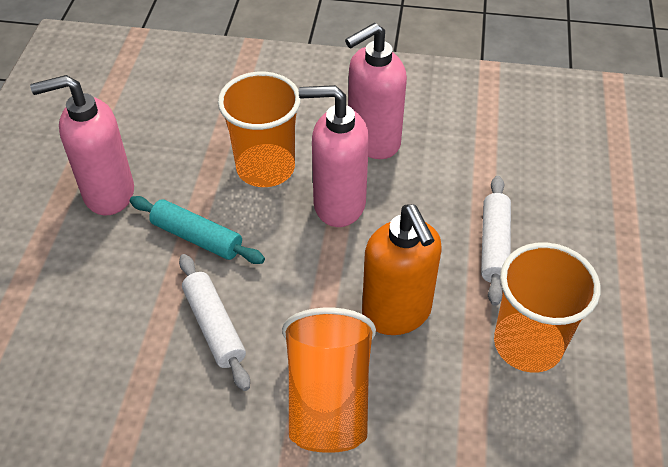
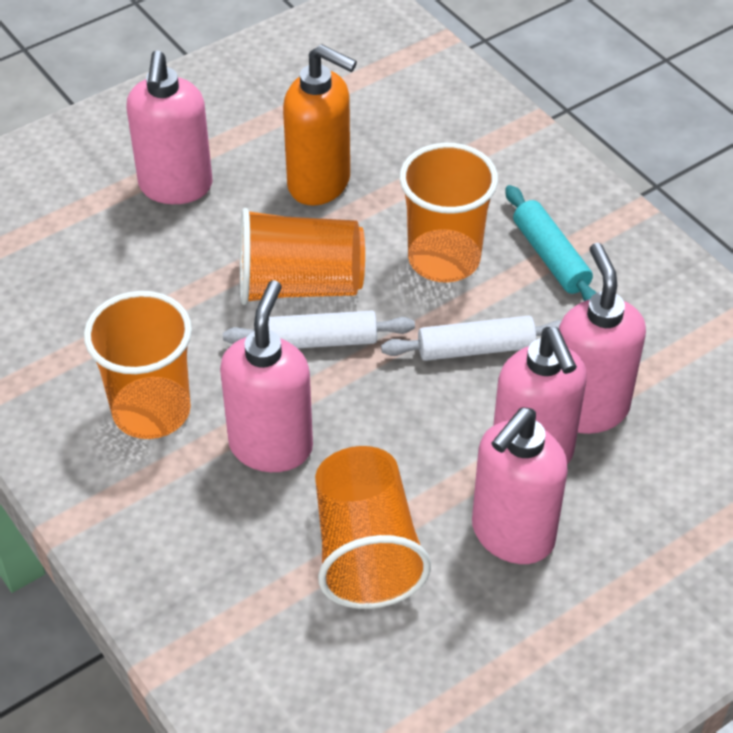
orange cup: [218,72,301,187] [282,308,376,453] [494,242,601,373] = 3 -> [84,291,192,439] [240,208,365,305] [315,446,431,609] [399,143,498,283] = 4
pink soap dispenser: [30,75,134,215] [299,85,369,227] [345,23,407,159] = 3 -> [127,50,213,204] [220,280,313,472] [472,407,568,564] [493,327,587,465] [559,243,646,434] = 5

